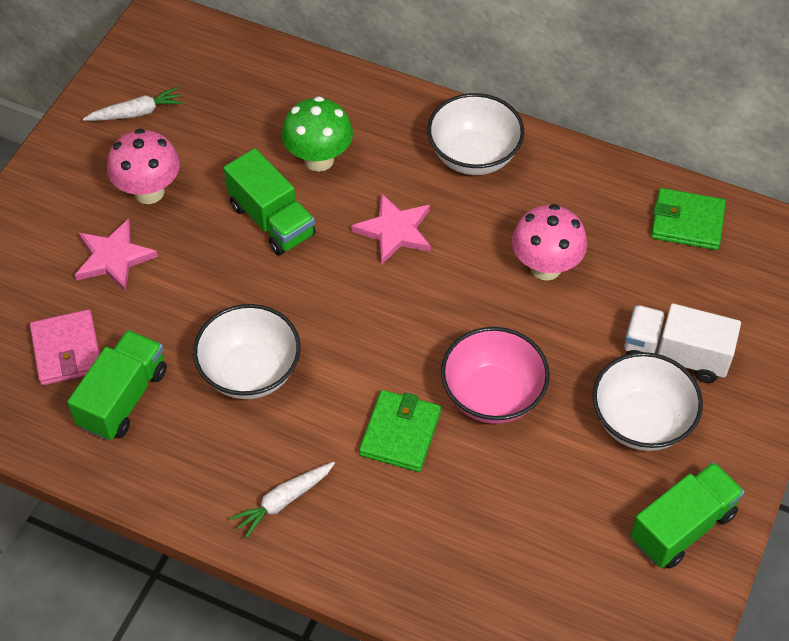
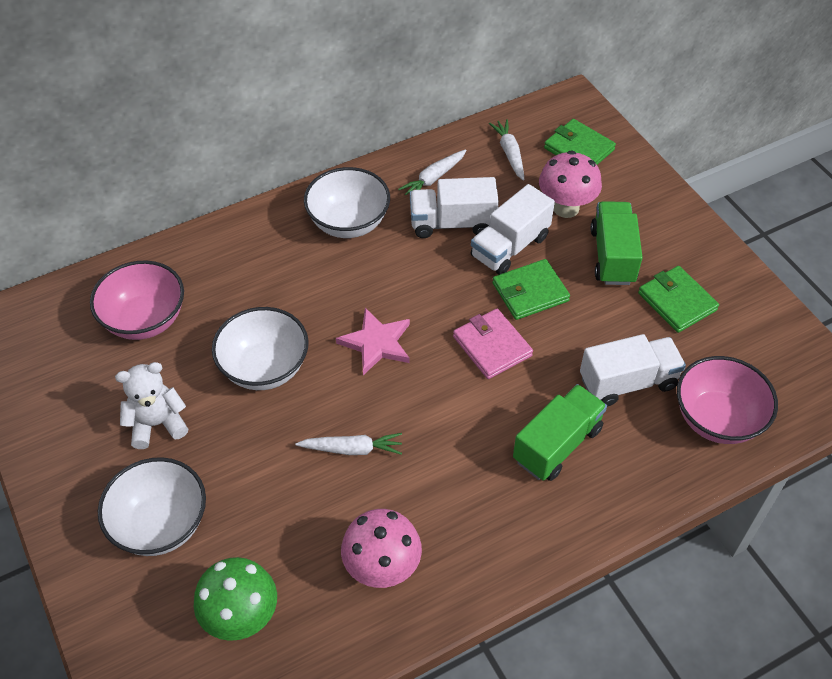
green truck: [67,330,167,441] [224,148,316,255] [630,462,745,569] = 3 -> [513,384,607,481] [591,201,643,285] = 2
green wallet: [359,390,441,472] [651,188,726,250] = 2 -> [493,259,570,320] [544,119,616,165] [638,266,719,333] = 3
pink bowl: [441,327,550,424] = 1 -> [90,261,184,340] [677,356,778,444] = 2
pink star: [75,219,158,291] [351,193,431,264] = 2 -> [336,308,410,375] = 1
white carrot: [83,87,183,121] [230,462,335,538] = 2 -> [296,433,402,455] [398,149,467,195] [489,119,524,181] = 3
white teddy bear: none = 0 -> [115,362,188,449] = 1
white truck: [624,303,741,383] = 1 -> [410,177,499,238] [471,184,555,275] [580,334,686,406] = 3

